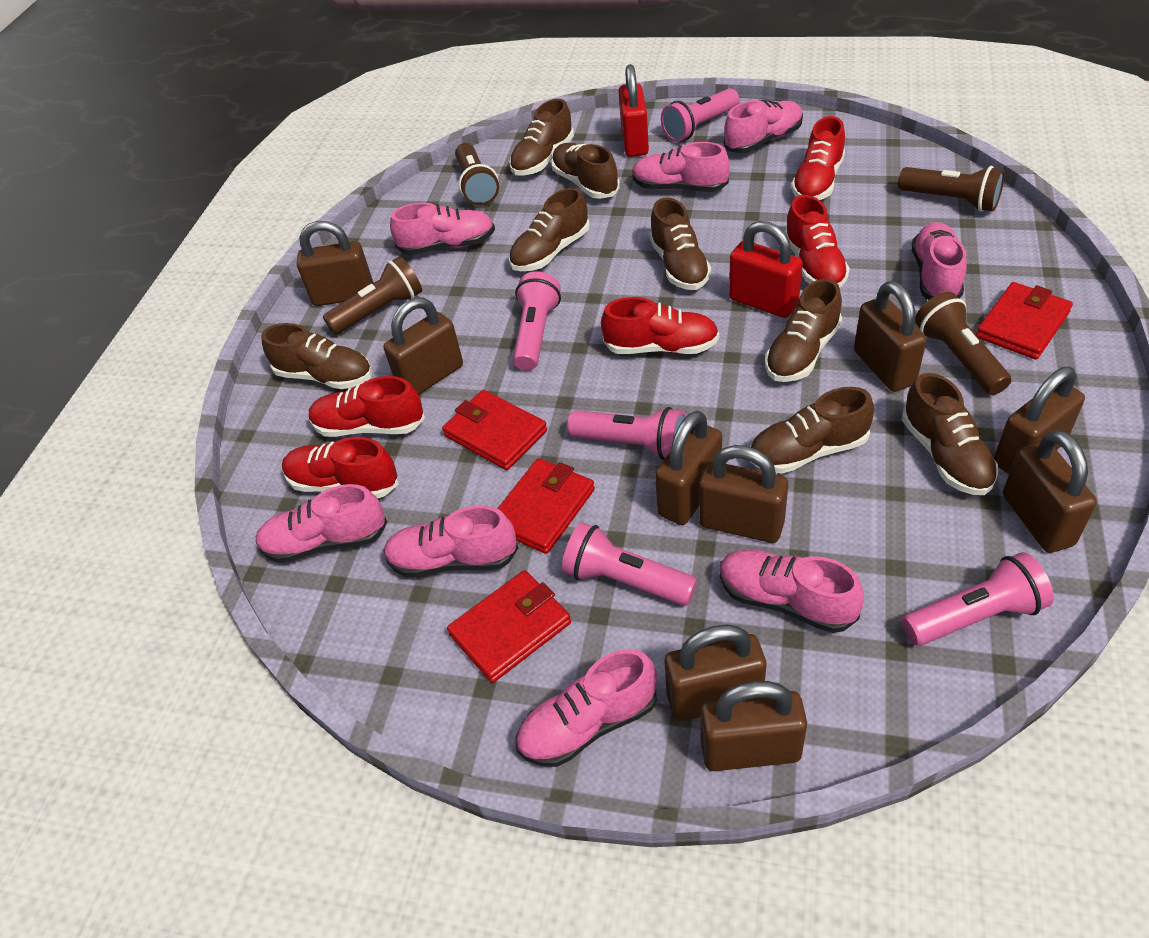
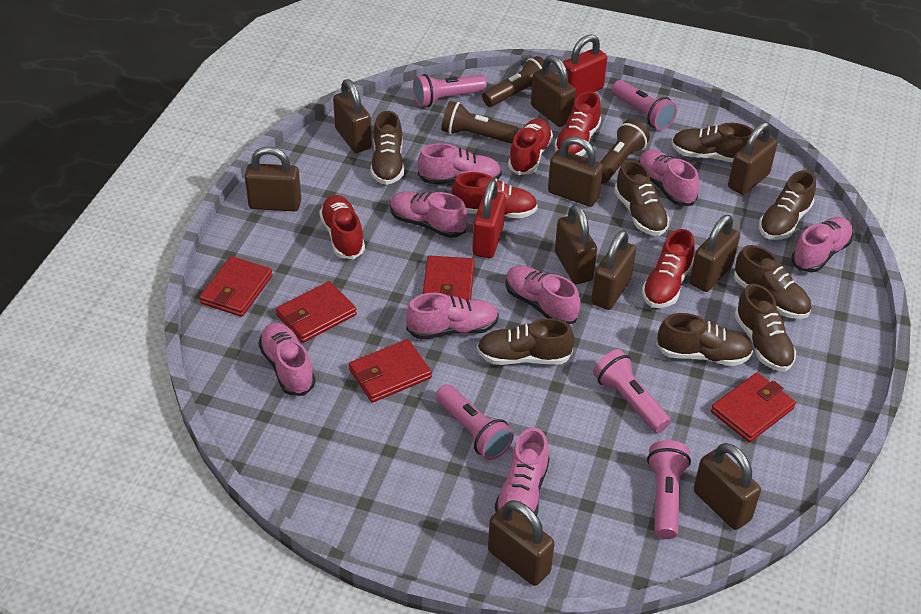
brown flashlight: [323,256,422,335] [455,143,499,206] [898,166,1005,212] [915,292,1011,395] = 4 -> [441,101,518,144] [482,56,544,107] [600,119,650,184] = 3
brown padlock: [297,221,373,306] [384,297,463,394] [655,411,722,525] [665,624,766,721] [699,445,788,543] [701,681,807,771] [854,281,927,392] [994,367,1085,474] [1003,430,1097,553] = 9 -> [245,146,301,211] [333,79,372,153] [488,500,555,586] [531,55,576,127] [548,136,603,207] [555,205,597,284] [591,230,636,310] [690,215,740,292] [693,443,761,530] [728,122,777,195] = 10
red wallet: [442,390,547,470] [447,570,571,683] [497,458,595,554] [976,282,1073,360] = 4 -> [199,256,273,317] [276,281,357,343] [349,339,432,403] [422,256,474,300] [711,373,796,442] = 5

